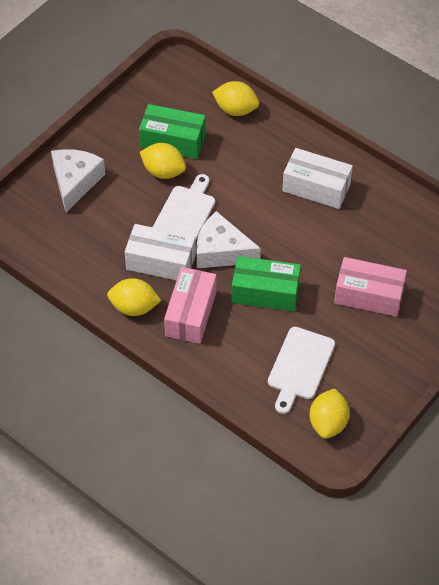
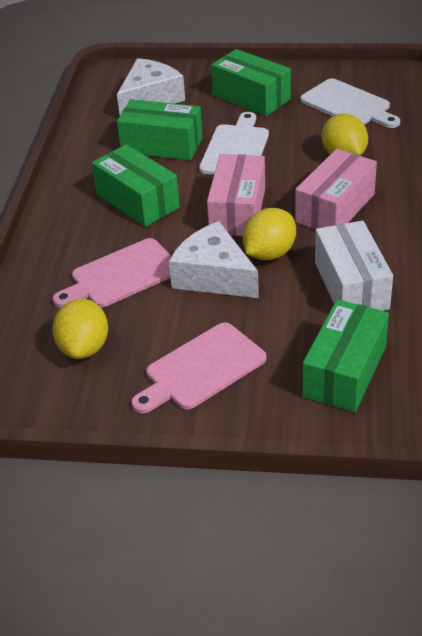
green box: [139,104,206,159] [232,256,301,312] = 2 -> [92,144,180,227] [117,99,203,160] [211,49,291,116] [302,299,389,412] = 4
pink cutting board: none = 0 -> [53,238,171,308] [131,322,267,414] = 2
white box: [125,224,196,280] [282,148,353,209] = 2 -> [315,221,393,311] = 1
yellow lemon: [107,278,161,316] [140,143,186,179] [212,81,259,116] [310,388,349,439] = 4 -> [52,298,108,359] [243,208,296,260] [322,114,368,156] = 3

